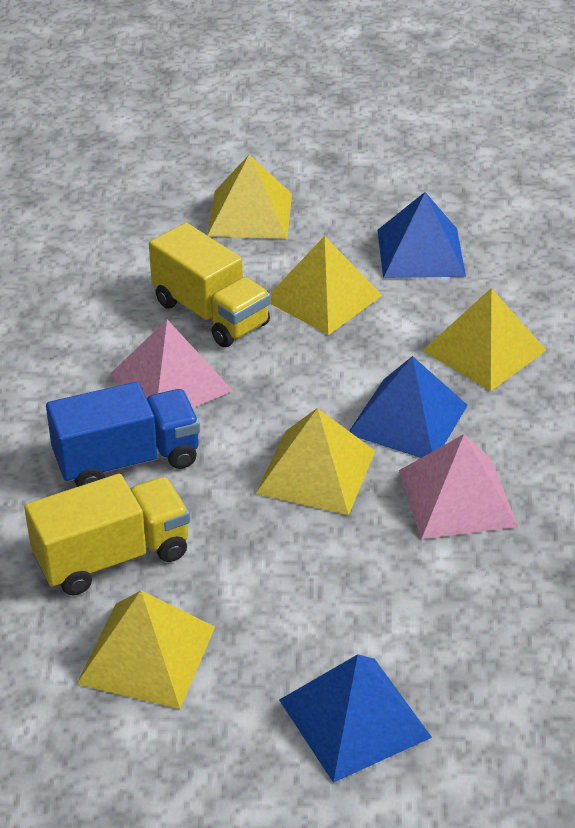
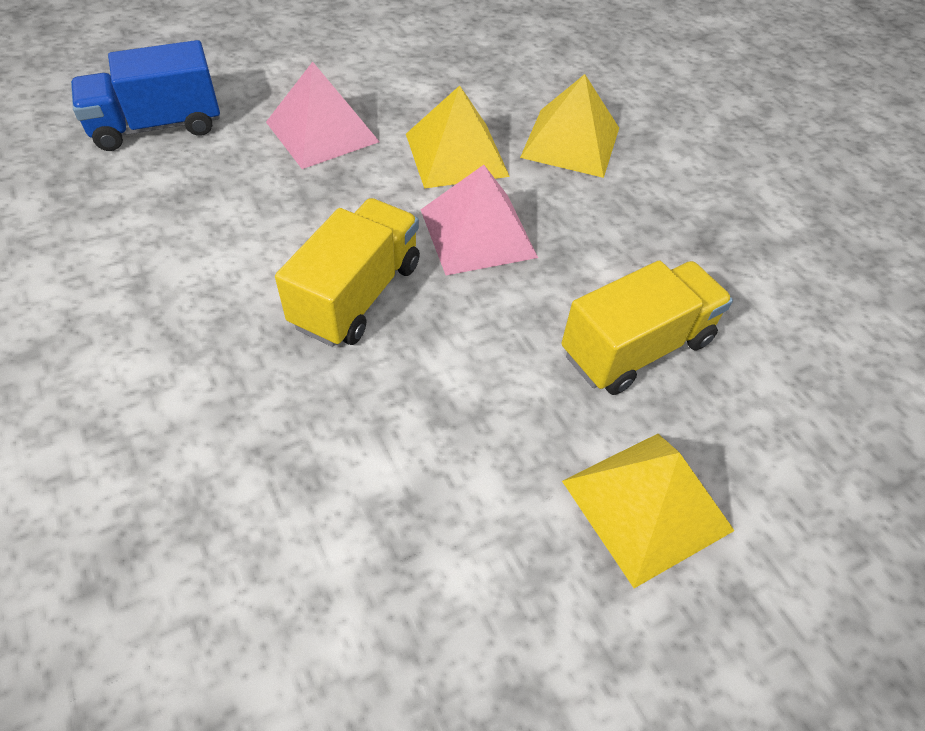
blue pyramid: [279,654,432,783] [349,356,468,458] [377,192,466,278] = 3 -> none = 0
yellow pyramid: [77,591,215,709] [207,155,292,239] [255,408,375,515] [270,236,382,335] [422,288,546,391] = 5 -> [406,85,510,189] [520,74,619,178] [562,434,735,588] = 3

